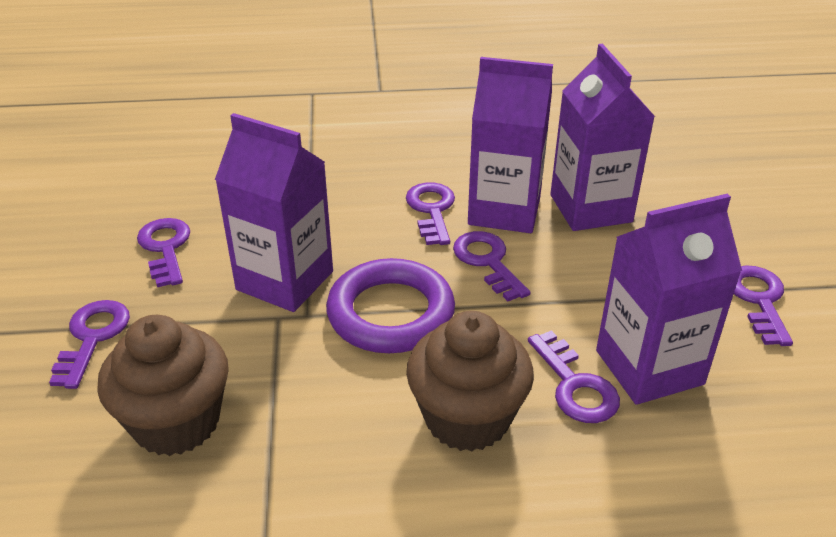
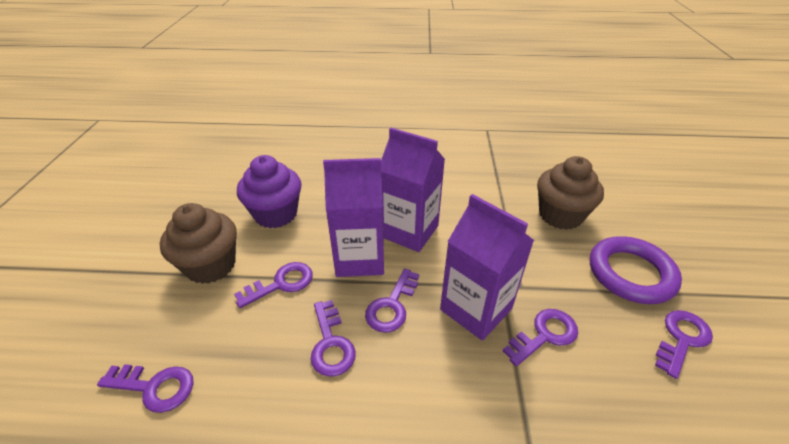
purple carton: [215,113,333,312] [468,57,553,233] [550,43,655,231] [596,193,742,405] = 4 -> [323,158,384,277] [381,128,445,252] [440,194,534,341] = 3
purple cupcake: none = 0 -> [237,155,301,228] = 1

